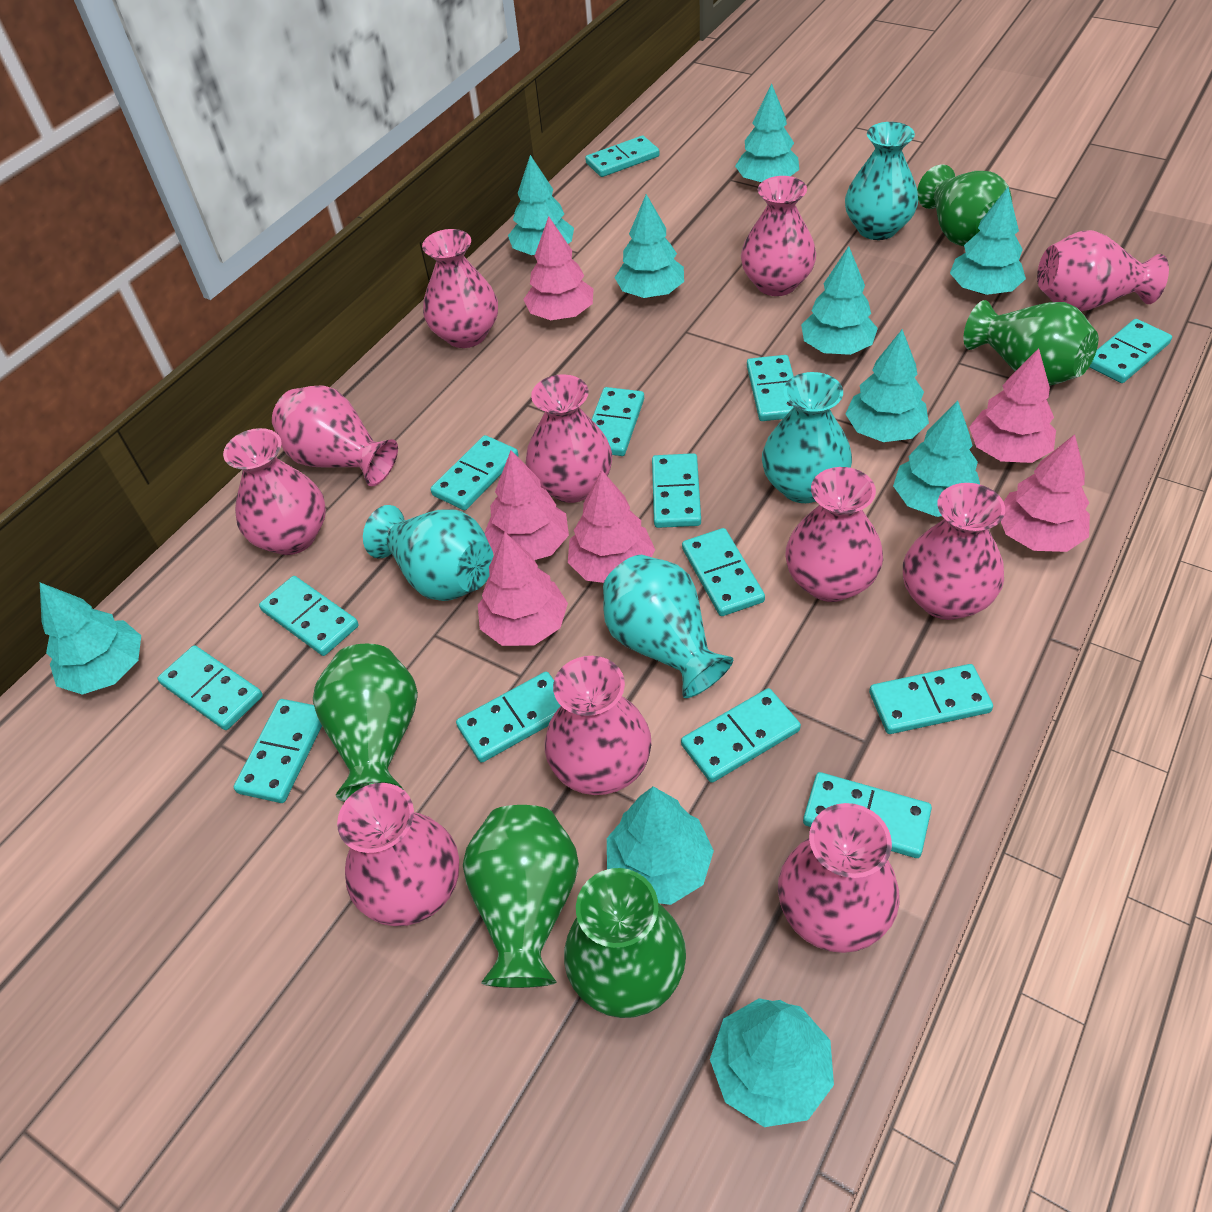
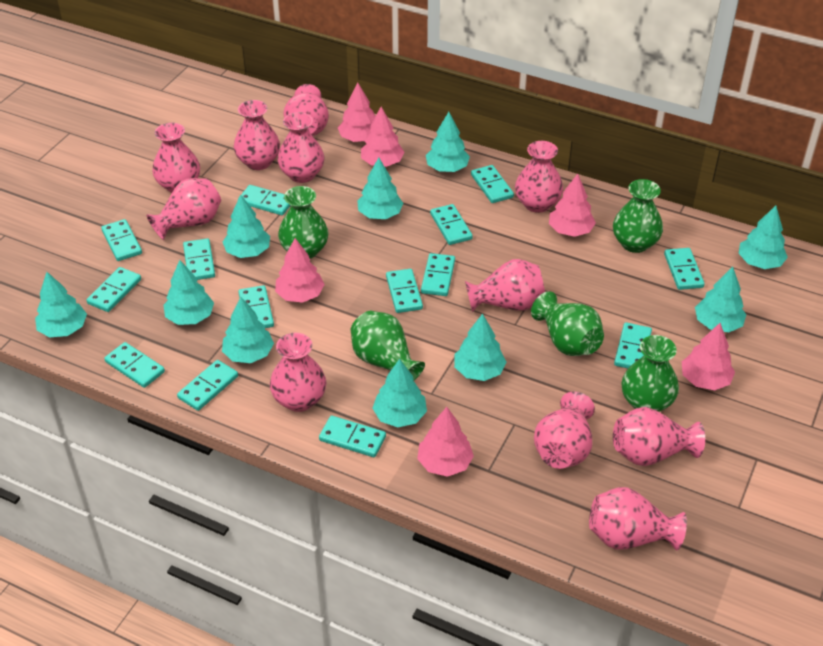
turquoise vase: [363,505,494,601] [603,555,733,698] [762,372,852,503] [845,122,918,240] = 4 -> none = 0

